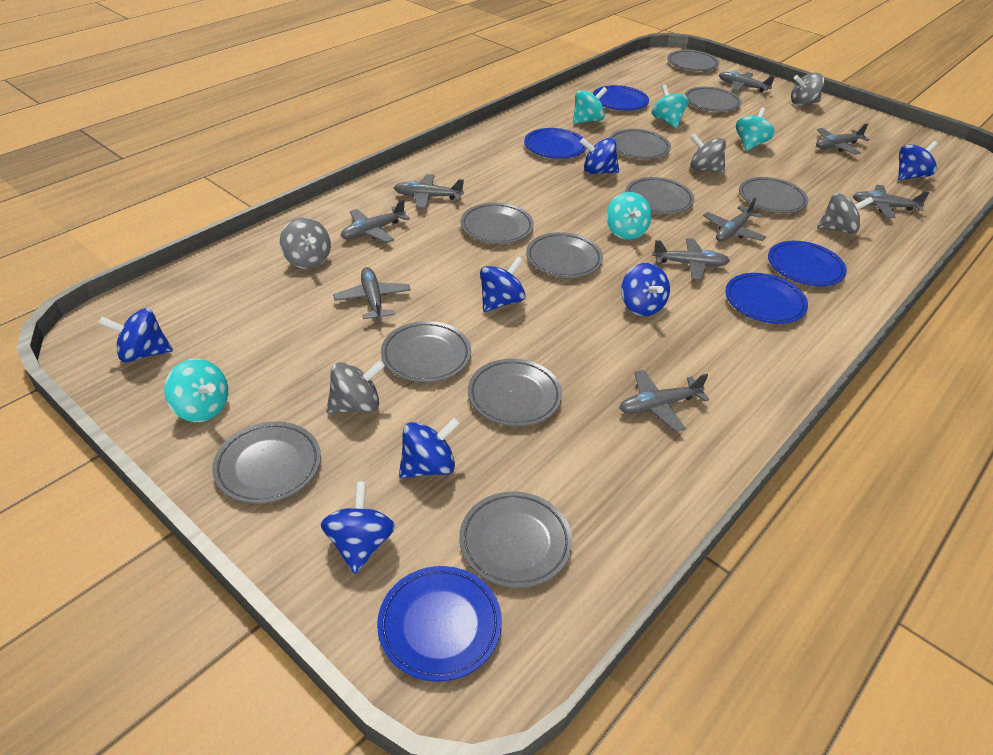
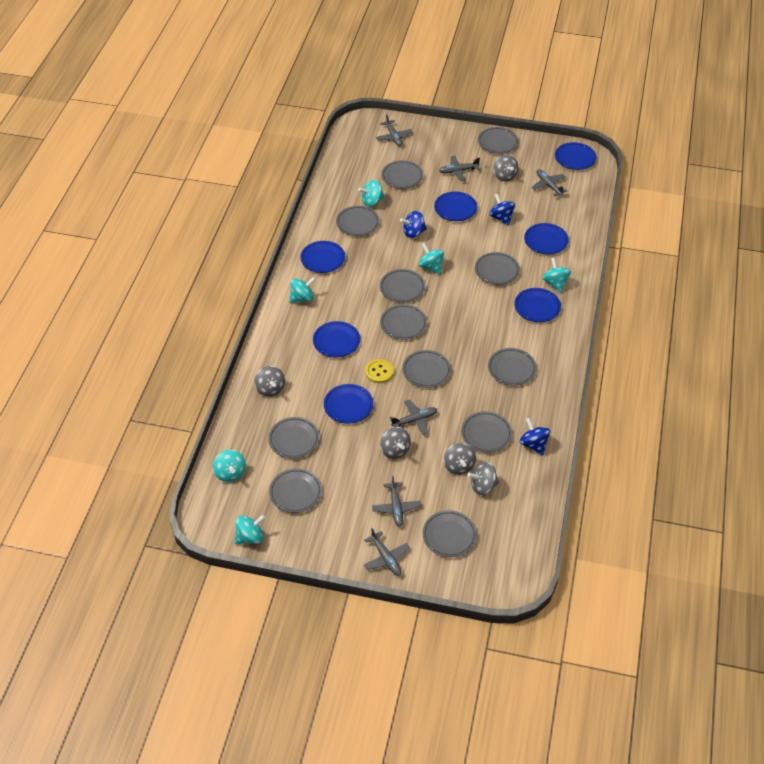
blue plate: [377,566,502,682] [524,128,586,159] [593,85,649,111] [725,273,808,324] [768,241,847,286] = 5 -> [301,241,345,273] [313,321,360,358] [324,384,373,424] [434,191,477,221] [514,288,561,322] [524,223,569,254] [555,142,596,170] = 7
blue spinning top: [98,308,173,362] [321,481,395,574] [399,417,460,478] [480,256,526,312] [580,138,619,174] [621,263,670,316] [898,141,938,180] = 7 -> [400,211,427,238] [489,193,515,226] [520,418,550,455] = 3
grey plane: [333,267,411,321] [341,199,410,243] [393,174,464,209] [619,370,710,432] [652,238,730,280] [703,197,766,241] [719,71,775,92] [816,123,870,155] [853,185,930,218] = 9 -> [363,528,410,576] [372,476,421,527] [376,114,412,146] [389,400,437,435] [439,156,480,181] [532,169,567,196] = 6
grey plate: [212,421,321,504] [381,321,471,382] [459,491,572,588] [460,203,534,244] [468,359,562,427] [526,232,603,278] [609,129,671,159] [625,177,694,214] [667,50,719,71] [685,87,741,112] [739,177,808,213] = 11 -> [268,417,319,459] [269,468,322,513] [336,206,380,236] [380,269,425,303] [380,304,427,340] [381,160,423,189] [402,350,451,388] [423,510,477,557] [461,411,512,453] [475,252,520,285] [478,127,519,154] [488,348,537,386] = 12
turquoise spinning top: [164,359,228,422] [573,87,607,124] [606,192,652,240] [651,85,689,128] [736,108,775,151] = 5 -> [213,450,246,482] [235,514,265,544] [289,277,316,303] [358,180,385,207] [419,243,444,274] [542,258,571,293] = 6
yellow button: none = 0 -> [365,359,394,383] = 1

